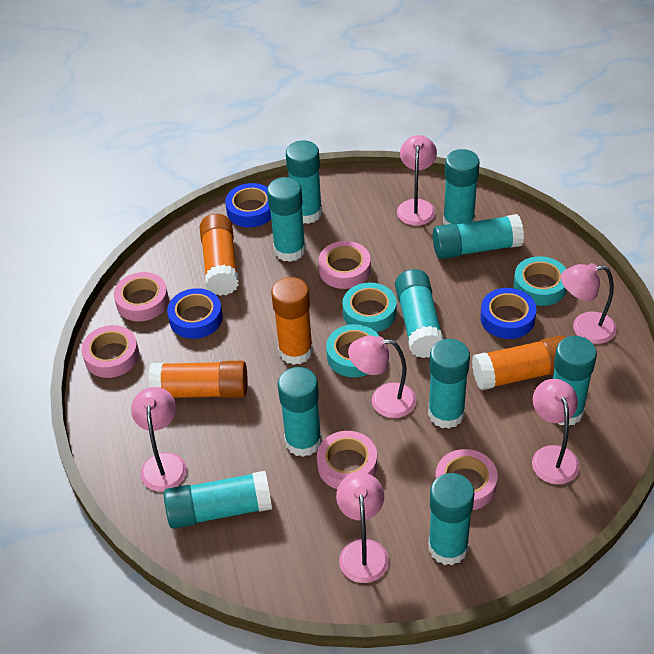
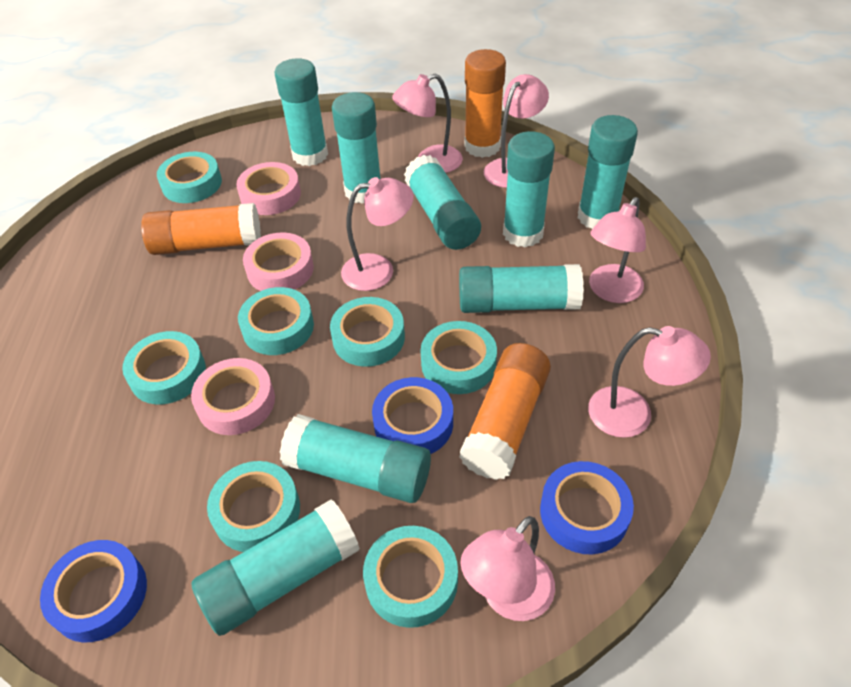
orange glue stick: [148,361,247,398] [200,214,239,296] [271,277,313,365] [472,335,566,390] = 4 -> [141,203,261,255] [459,343,551,480] [465,49,506,158] = 3
pink tape: [81,325,139,378] [114,272,169,321] [317,431,377,489] [318,241,371,289] [435,449,498,510] = 5 -> [191,358,275,435] [236,162,301,215] [243,232,314,291] = 3
turquoise glue stick: [164,471,272,529] [267,177,306,262] [278,367,322,457] [286,141,322,224] [395,269,444,358] [428,339,470,429] [428,473,474,565] [433,214,524,259] [443,149,480,225] [553,336,597,425] = 10 -> [191,499,360,636] [275,58,328,166] [280,414,431,503] [332,92,381,204] [404,155,481,250] [459,264,584,313] [503,131,555,248] [578,115,638,229] = 8
turquoise tape: [326,324,379,377] [342,283,396,332] [513,256,567,306] = 3 -> [122,331,206,404] [157,152,222,203] [207,461,300,552] [238,287,314,355] [330,297,405,367] [363,526,458,628] [420,321,497,394] = 7

